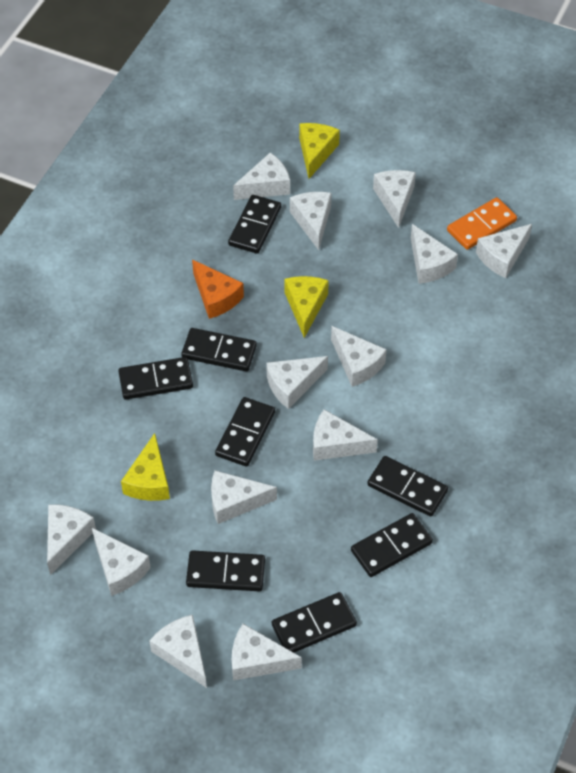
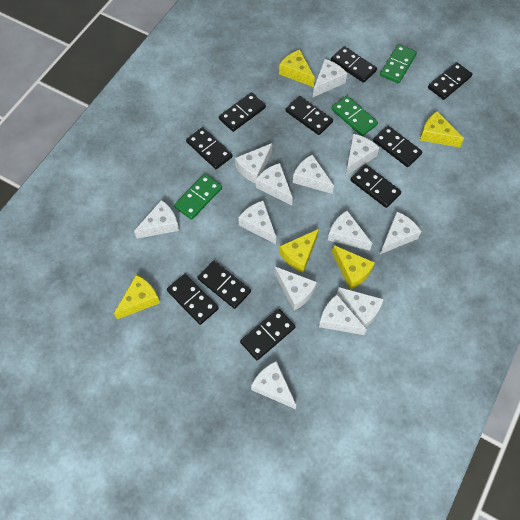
black domino: [118,357,193,400] [181,328,257,371] [186,550,265,591] [215,397,275,467] [228,195,281,254] [272,592,357,653] [351,513,433,577] [367,456,448,516] = 8 -> [167,274,219,325] [186,127,233,169] [197,261,251,309] [219,93,266,132] [240,309,296,360] [285,96,333,135] [331,46,377,83] [351,164,401,208] [373,126,422,167] [428,62,472,100] = 10
green domino: none = 0 -> [174,174,222,220] [331,96,378,136] [380,44,417,83] = 3
orange cheese: [192,260,244,319] = 1 -> none = 0
orange domino: [447,197,517,250] = 1 -> none = 0
yellow cheese: [121,433,170,501] [285,276,329,338] [299,123,340,179] = 3 -> [114,275,160,319] [279,50,315,87] [279,229,319,273] [332,245,375,290] [420,111,464,148] = 5

